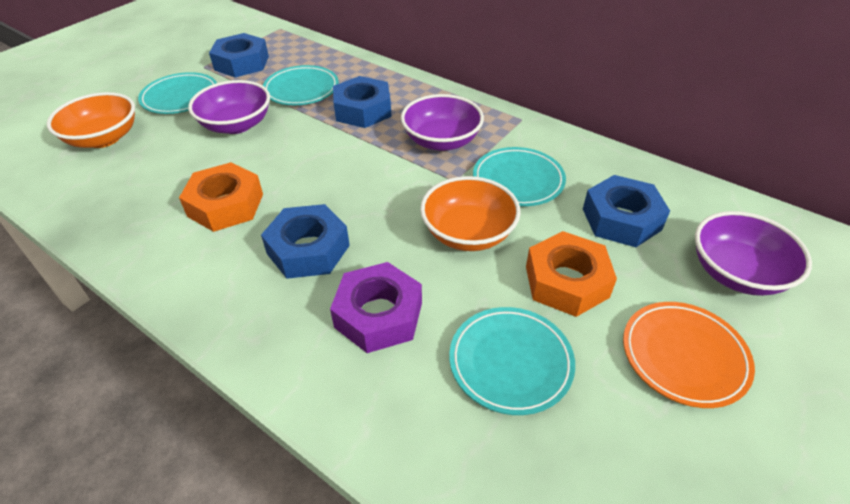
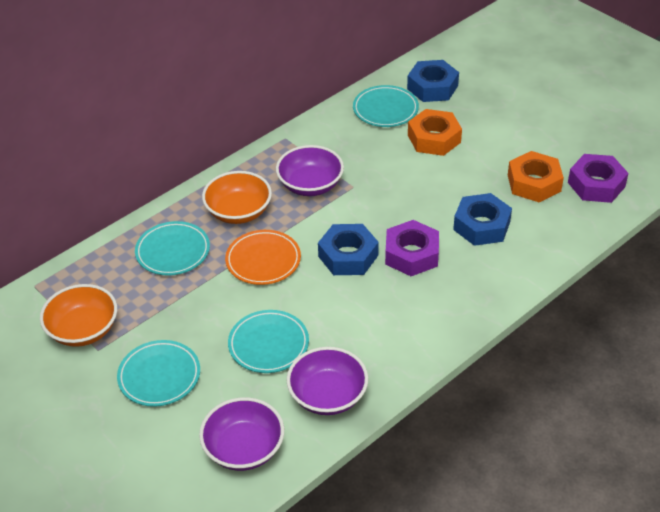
blue nut: [209,33,269,78] [261,204,350,279] [333,76,391,128] [583,175,670,247] = 4 -> [318,224,379,275] [407,60,459,102] [453,193,512,246] = 3
purple nut: [330,262,422,353] = 1 -> [385,220,439,276] [568,154,628,203] = 2

